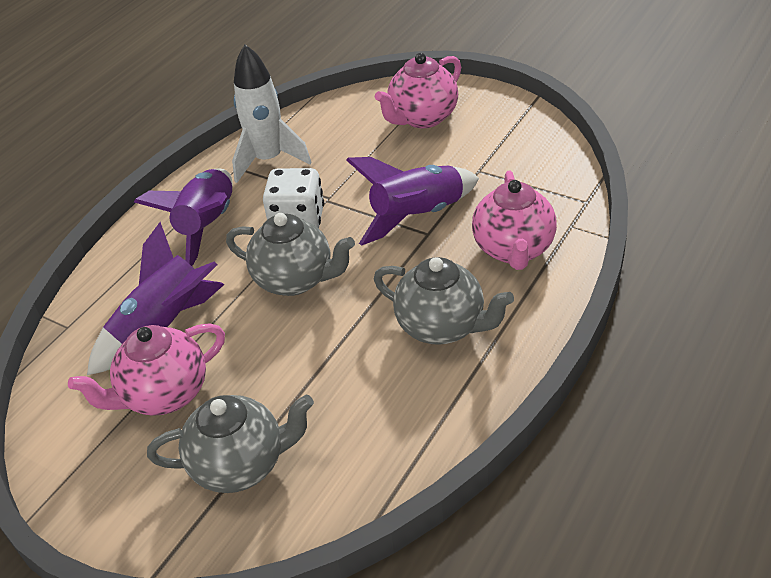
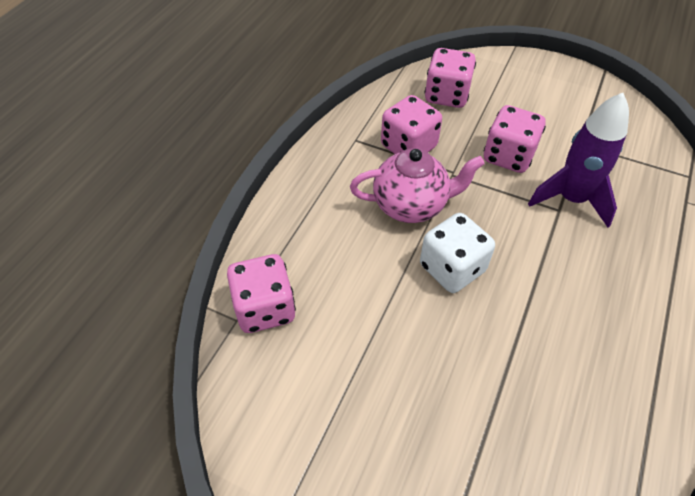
grey teapot: [147,395,314,493] [226,213,355,296] [374,257,514,345] = 3 -> none = 0
pink dice: none = 0 -> [227,254,296,333] [381,95,442,154] [425,48,476,108] [484,105,546,173] = 4
pink teapot: [68,323,225,416] [375,53,461,128] [472,171,557,270] = 3 -> [350,148,485,223] = 1
purple rocket: [87,222,224,375] [134,168,232,266] [346,157,479,246] = 3 -> [528,93,629,228] = 1
white rocket: [232,45,312,183] = 1 -> none = 0

